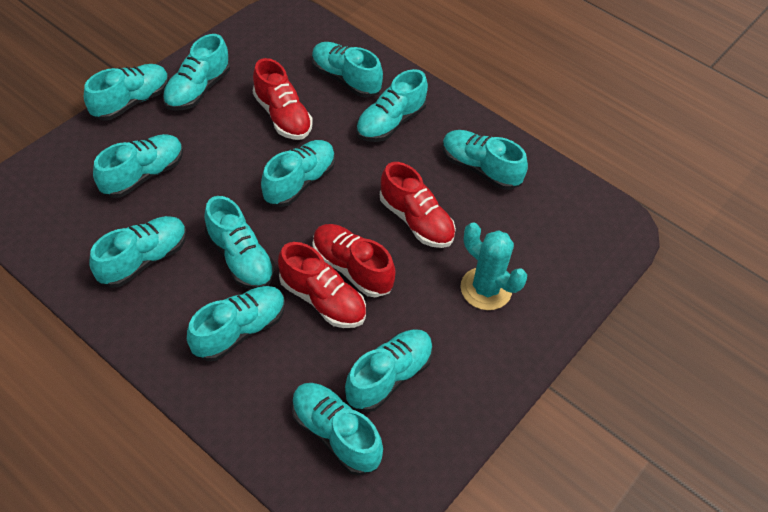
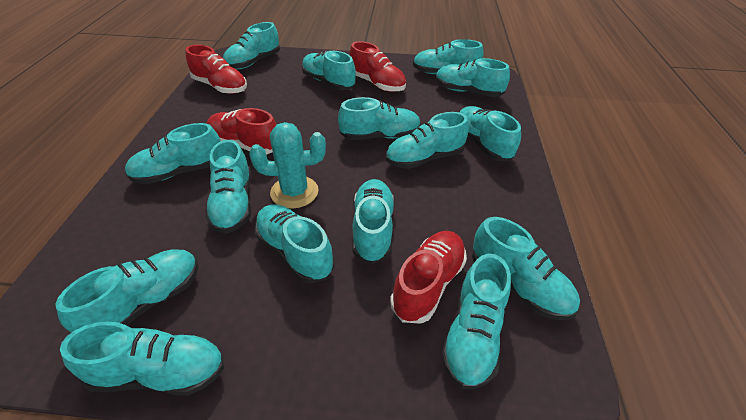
turquoise shoe: [84,64,169,121] [89,216,187,288] [93,134,183,198] [163,34,230,111] [187,286,285,361] [204,196,275,289] [261,140,335,207] [291,383,383,476] [312,42,383,98] [344,329,433,412] [356,69,428,142] [442,130,528,190] = 12 -> [55,249,199,333] [60,321,224,395] [125,123,221,184] [205,140,251,234] [223,22,280,69] [254,204,334,283] [302,51,356,90] [338,97,421,140] [352,179,395,264] [386,112,469,169] [413,39,484,74] [436,58,510,97] [441,254,511,389] [459,106,521,161] [472,217,580,320] = 15

